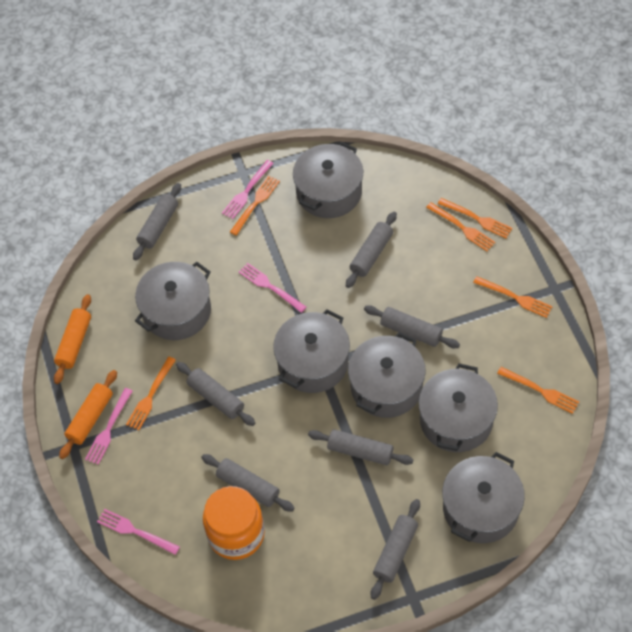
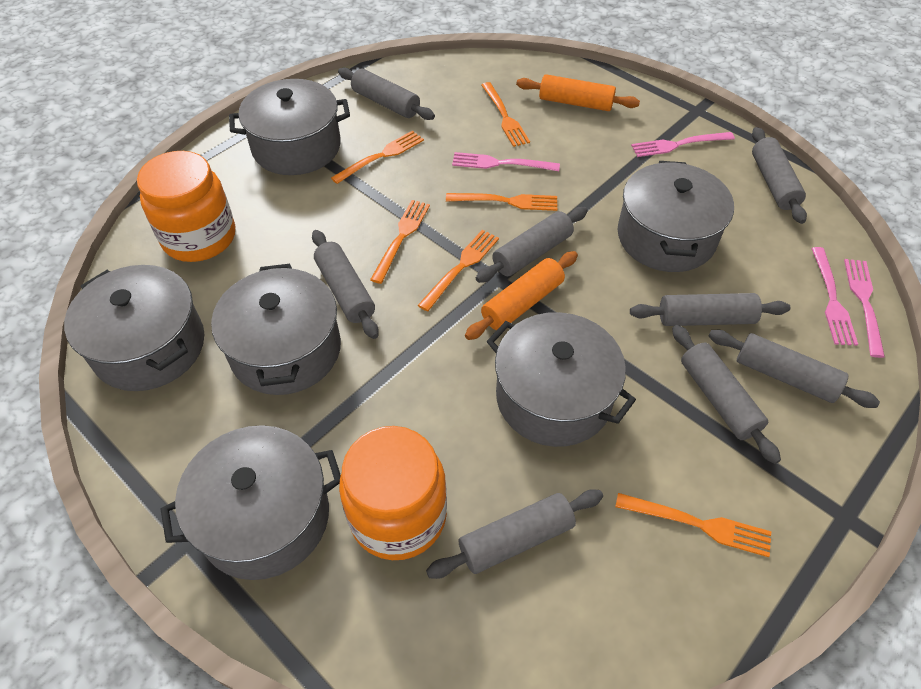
grey rolling pin: [133,183,181,260] [176,362,255,426] [201,454,295,512] [308,429,413,466] [346,212,397,288] [364,305,460,348] [371,499,420,600] = 7 -> [312,230,379,339] [338,67,435,120] [426,490,603,579] [476,207,588,283] [630,293,790,326] [672,325,781,464] [708,330,880,408] [752,127,807,224] = 8
orange jar: [203,486,265,560] = 1 -> [137,151,235,262] [339,426,447,560] = 2

